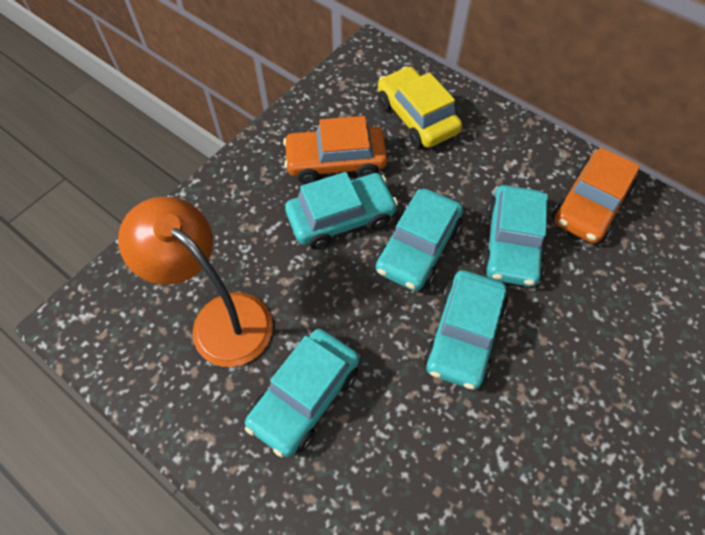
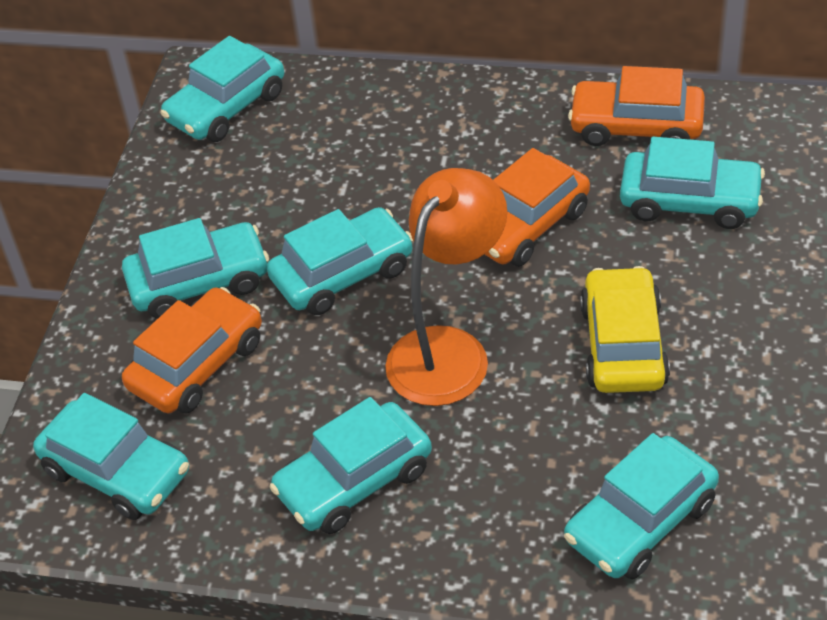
orange car: [283,116,387,184] [552,147,640,243] = 2 -> [122,287,262,414] [484,148,590,267] [568,66,705,146] = 3
turquoise car: [245,329,359,457] [285,172,398,249] [375,189,463,291] [424,270,507,390] [481,185,548,287] = 5 -> [33,393,189,520] [122,218,269,319] [161,36,284,142] [267,207,413,315] [269,397,432,534] [564,433,719,579] [620,137,765,229] = 7

